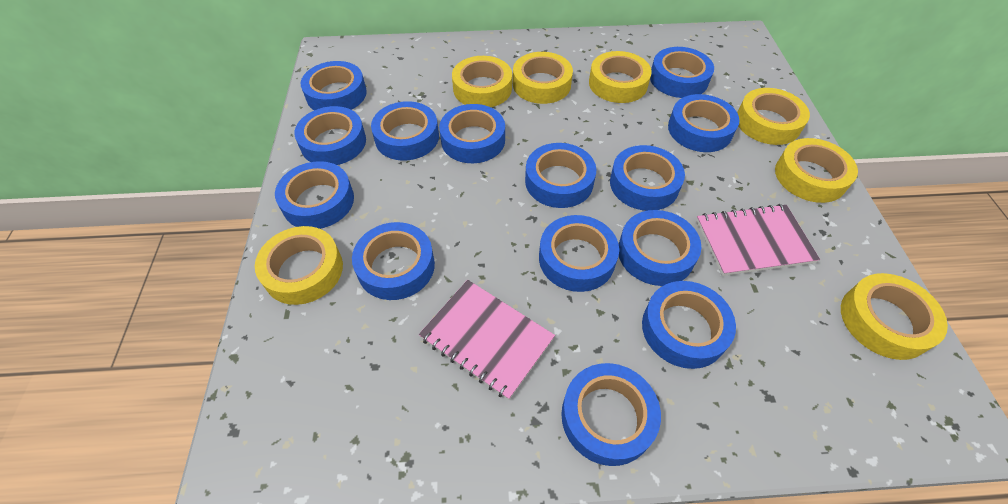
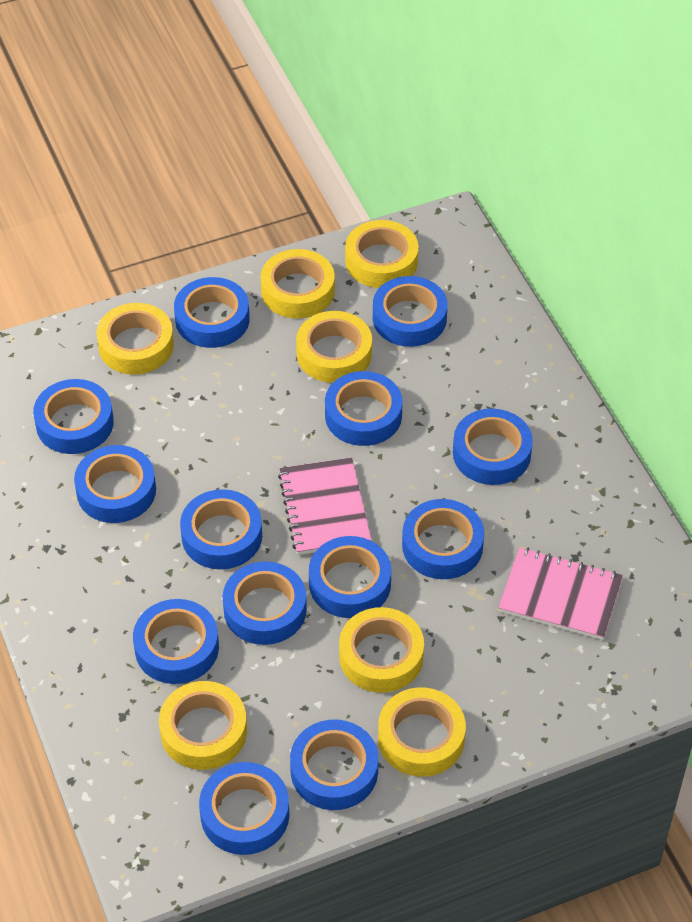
blue tape: [275,161,354,229] [294,106,366,165] [301,61,367,110] [352,222,435,300] [371,101,439,161] [439,104,505,163] [525,143,596,208] [539,215,619,292] [561,363,661,466] [610,145,685,211] [619,210,702,286] [642,281,736,369] [650,47,714,98] [668,94,740,152] = 14 -> [33,379,114,454] [74,445,156,523] [133,599,219,684] [174,277,250,348] [180,489,262,569] [199,762,290,855] [222,561,307,645] [290,720,378,810] [309,536,392,618] [325,371,403,446] [373,276,448,347] [402,499,484,579] [453,409,533,485] = 13

